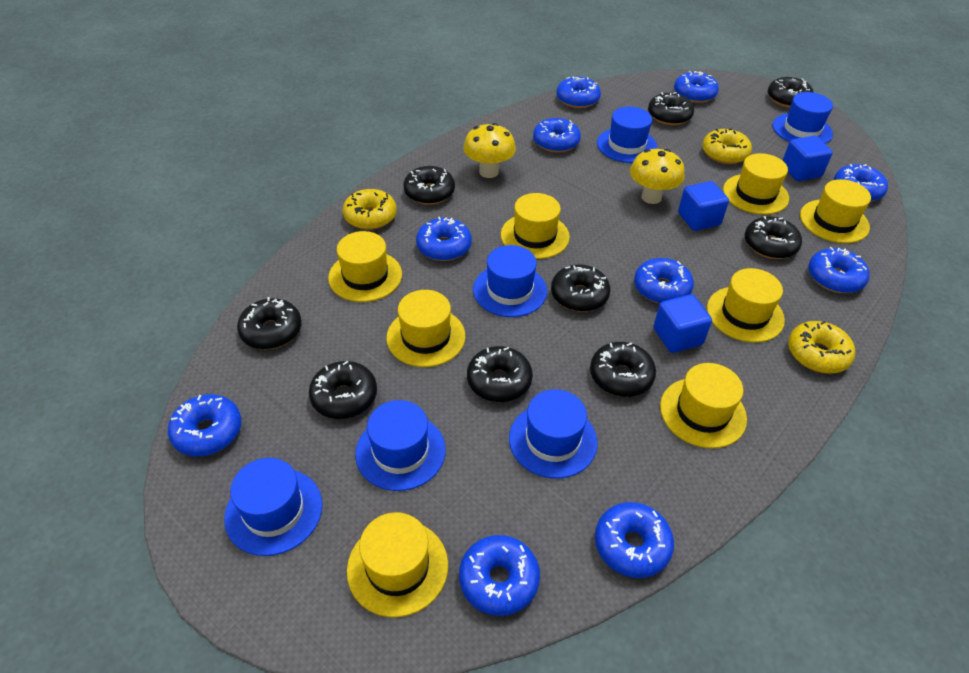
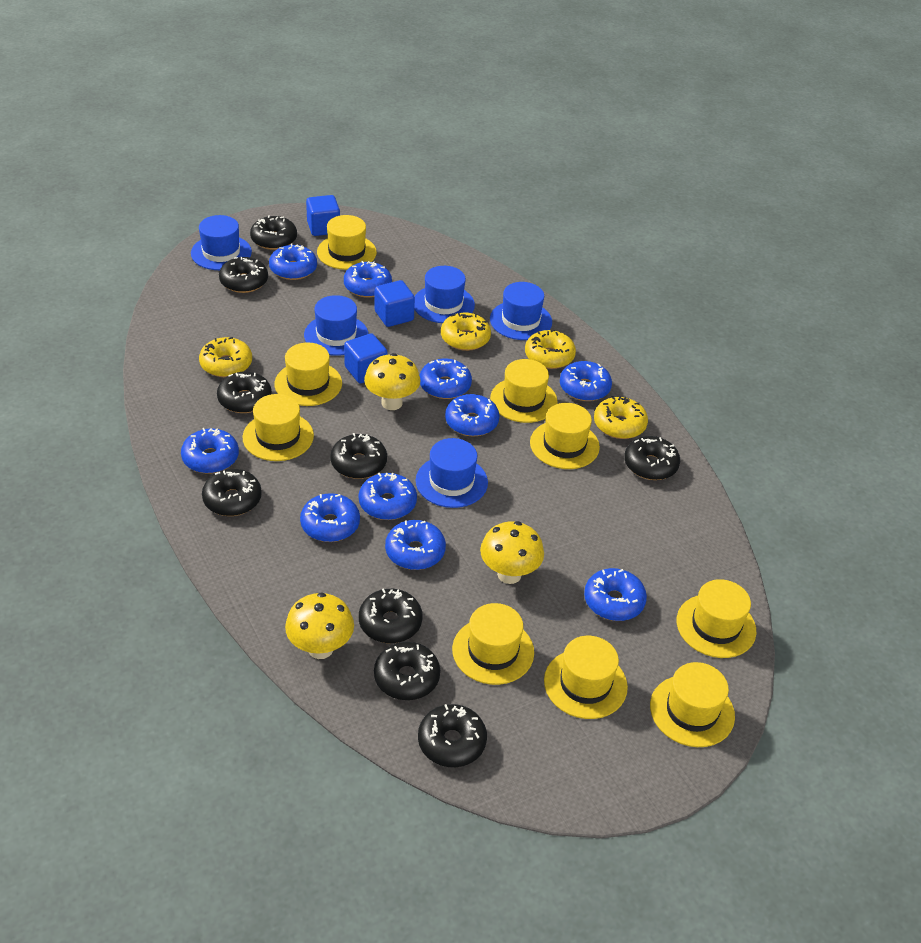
blue hat: [224,458,322,556] [355,400,446,491] [473,245,547,317] [509,389,598,479] [597,107,657,163] [772,92,833,144] = 6 -> [191,215,252,270] [304,295,369,356] [414,266,475,323] [416,438,488,508] [490,282,552,340] = 5
yellow donut: [343,189,397,230] [702,128,752,164] [788,321,855,374] = 3 -> [199,337,252,377] [441,312,491,351] [525,329,576,369] [594,396,648,439] = 4
yellow hat: [328,231,402,302] [347,512,448,617] [386,290,465,367] [501,193,570,259] [660,363,747,448] [707,268,785,343] [723,153,789,215] [800,179,871,243] = 8 -> [242,394,314,461] [274,342,342,406] [317,215,377,270] [452,603,534,685] [490,359,558,423] [530,403,600,469] [544,636,628,719] [650,662,735,747] [677,579,756,658] = 9
yellow mushroom: [463,123,516,178] [630,149,684,204] = 2 -> [285,593,354,659] [364,353,420,410] [480,521,544,584] = 3

